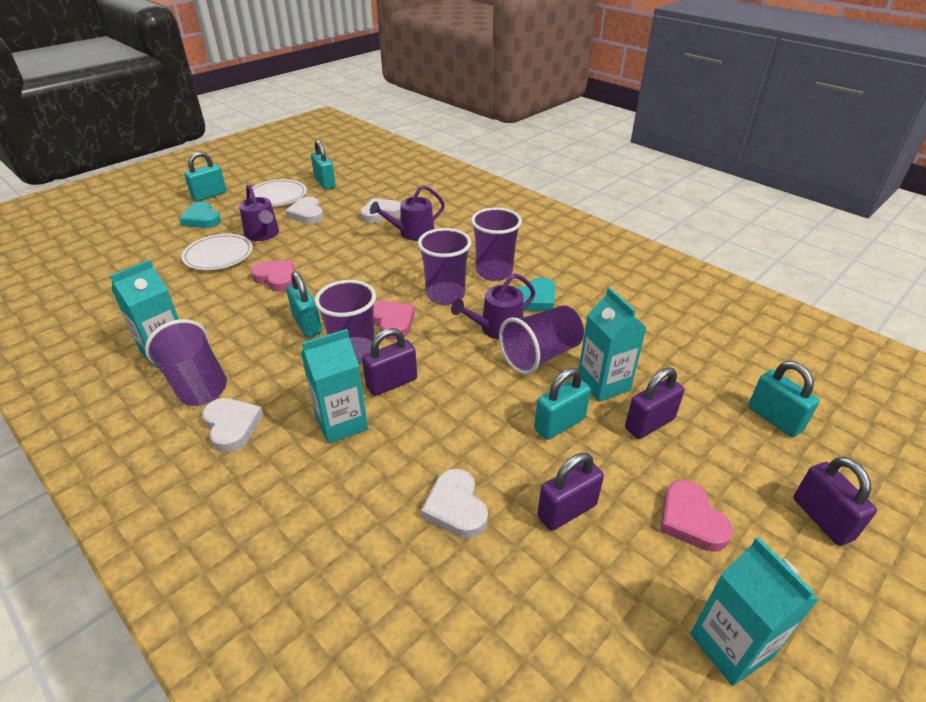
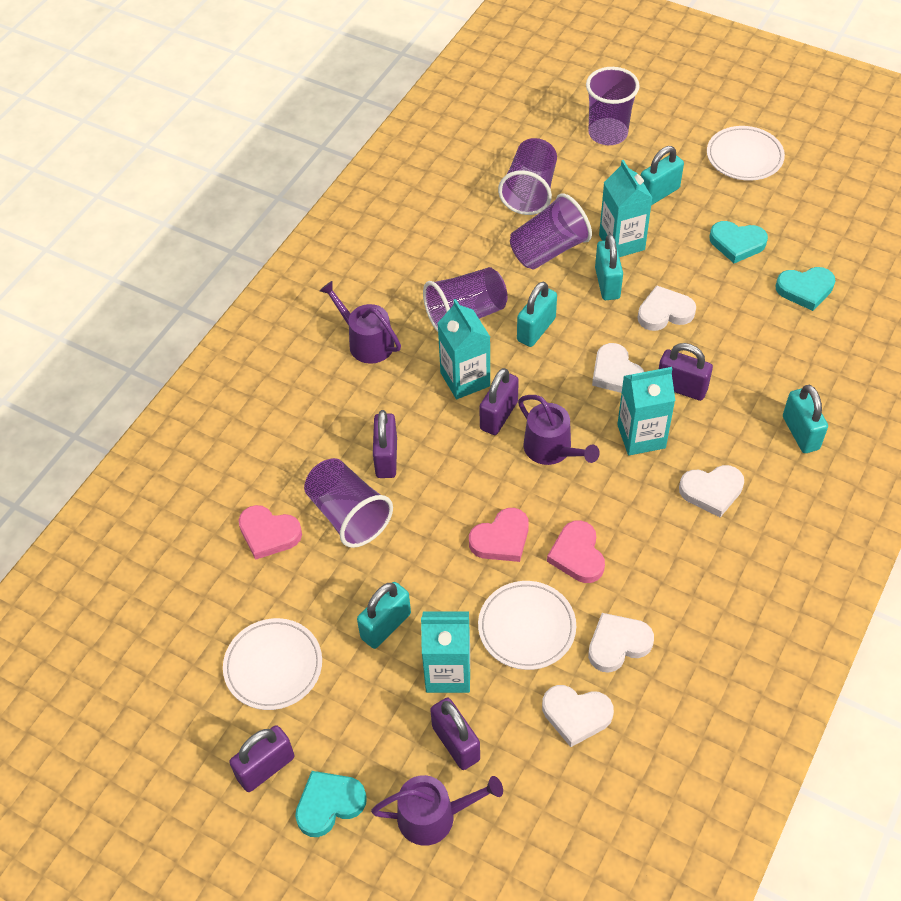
purple padlock: [362,328,417,396] [537,453,604,531] [625,367,684,439] [793,457,877,546] = 4 -> [229,725,295,792] [373,410,397,478] [430,698,480,770] [479,368,519,435] [659,343,713,401] = 5
turquoise heart: [179,202,221,228] [517,277,556,311] = 2 -> [295,771,367,837] [709,221,768,263] [775,267,835,311] = 3
white heart: [202,398,264,452] [285,197,324,224] [360,198,401,223] [421,469,488,538] = 4 -> [542,685,614,747] [588,613,654,673] [592,343,644,393] [638,285,696,331] [679,465,744,517] = 5
white plate: [181,234,253,270] [250,179,307,206] = 2 -> [223,618,322,710] [478,581,576,670] [707,126,785,181] = 3

